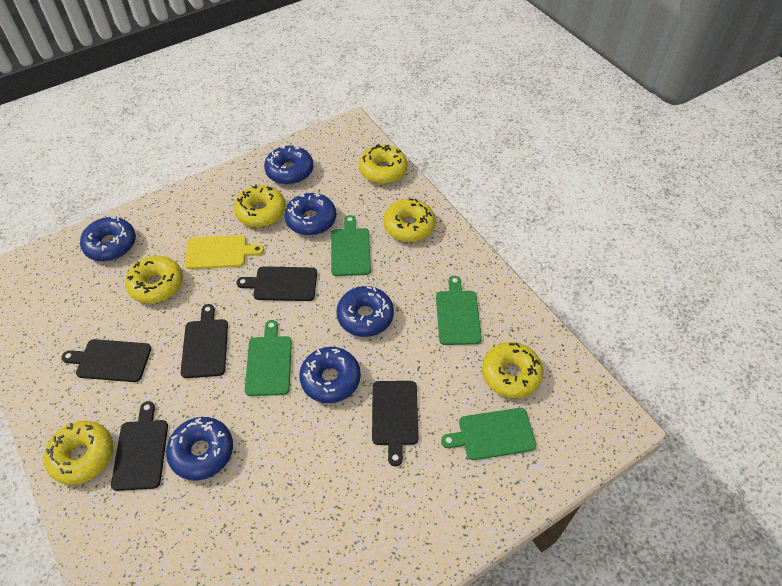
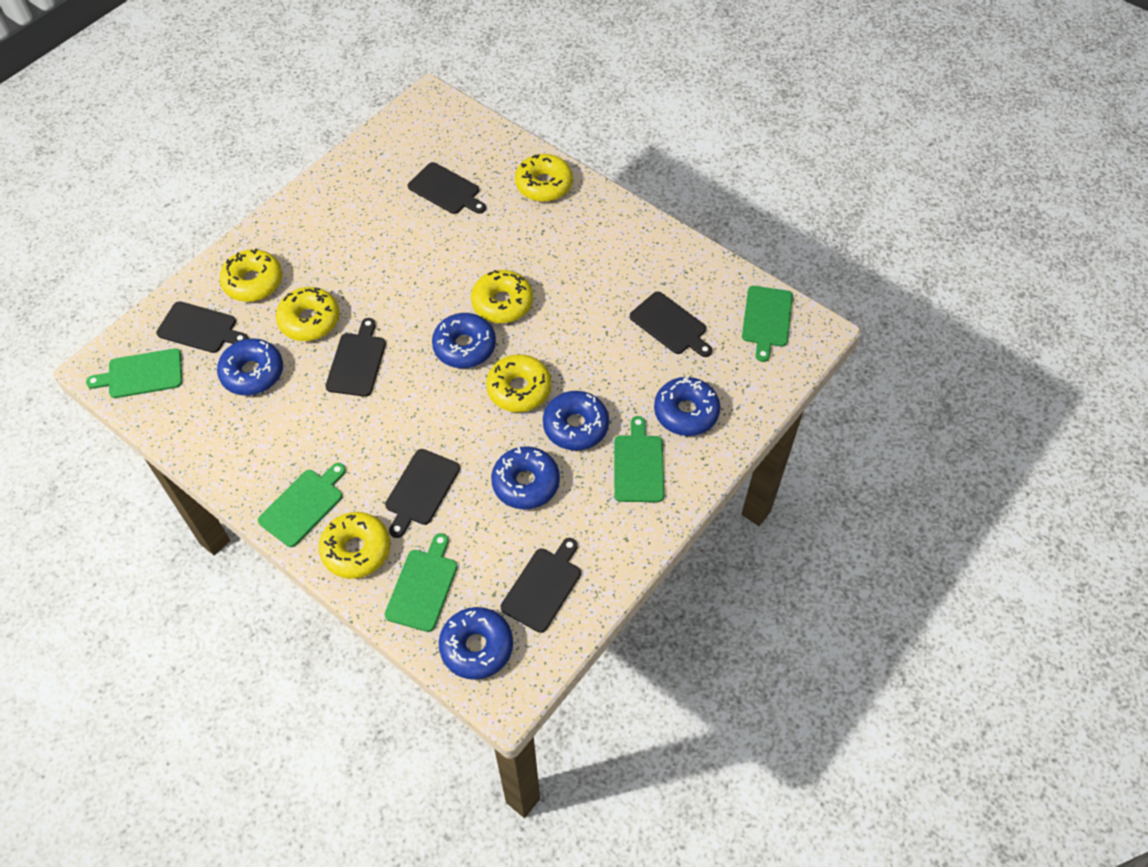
black cutting board: [61,339,151,382] [111,401,168,491] [181,304,228,378] [236,266,317,301] [372,381,418,466] = 5 -> [156,301,248,353] [325,318,386,397] [385,449,460,538] [408,162,486,214] [501,538,581,633] [630,291,712,357] = 6
green cutting board: [245,320,292,396] [331,215,371,276] [436,276,482,345] [441,408,536,460] = 4 -> [86,348,182,398] [258,463,346,547] [384,533,457,632] [614,416,664,502] [742,286,793,362] = 5
yellow cutting board: [185,235,264,269] = 1 -> none = 0

